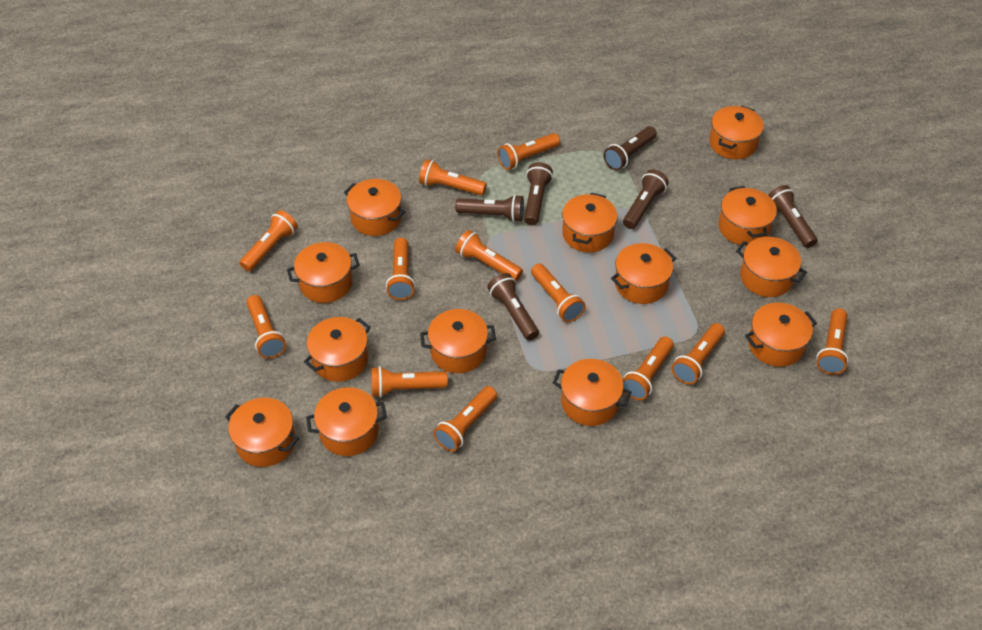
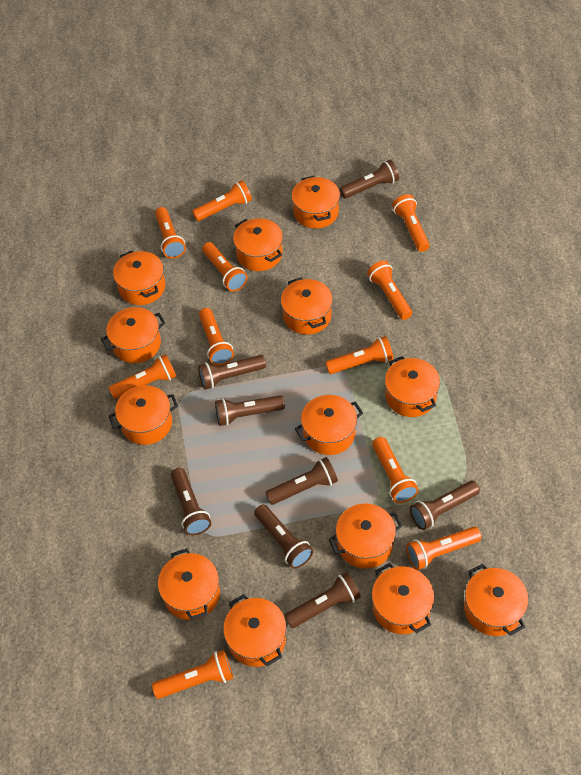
brown flashlight: [455,195,524,222] [487,273,539,340] [524,162,553,225] [603,126,657,170] [623,169,669,229] [768,185,818,248] = 6 -> [171,468,211,535] [198,355,266,390] [215,395,285,426] [254,505,313,569] [265,457,338,505] [284,572,361,628] [340,160,399,198] [410,481,480,530] = 8
orange flashlight: [240,210,298,271] [246,295,286,359] [371,366,448,397] [386,238,415,300] [419,159,487,196] [433,386,497,452] [455,230,523,281] [498,133,560,170] [531,263,586,322] [623,336,674,400] [672,323,725,384] [816,309,849,375] = 12 -> [108,354,177,399] [152,650,233,699] [155,207,186,258] [192,180,252,221] [199,308,234,365] [202,242,248,291] [325,336,393,374] [367,261,412,320] [372,437,419,503] [392,194,430,252] [406,527,482,570] = 11

